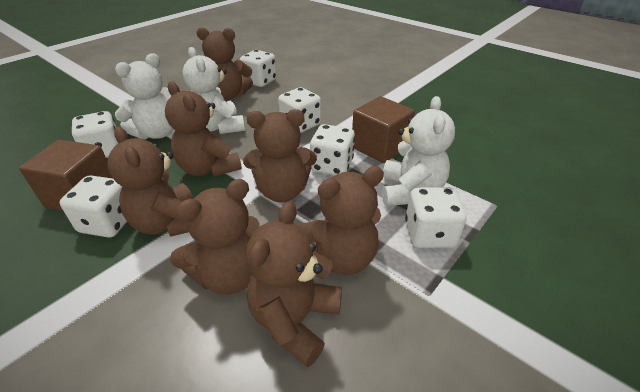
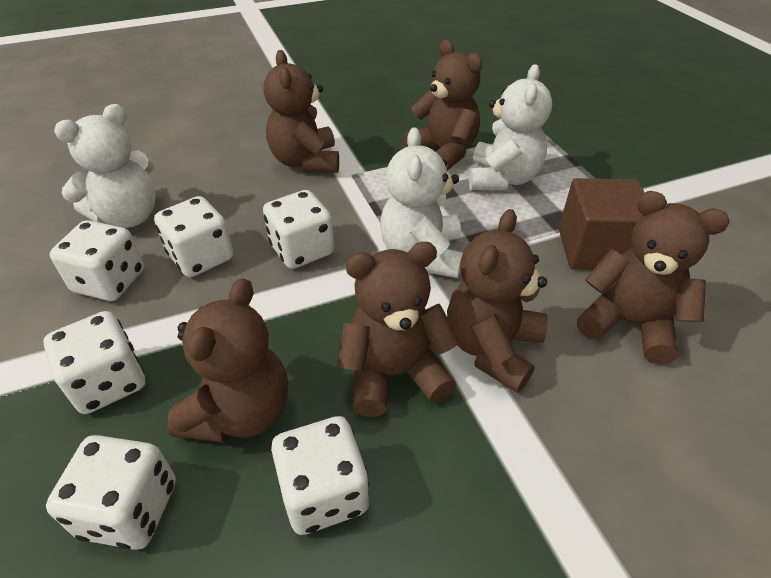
brown cube: [19,139,112,211] [352,96,415,163] = 2 -> [559,178,645,270] = 1
brown teddy bear: [108,126,193,237] [165,81,242,177] [170,179,260,295] [197,27,253,100] [243,109,317,202] [246,201,342,367] [298,166,384,275] = 7 -> [167,278,288,443] [264,50,339,173] [338,242,460,417] [403,40,482,171] [447,209,548,393] [577,191,729,365] = 6

